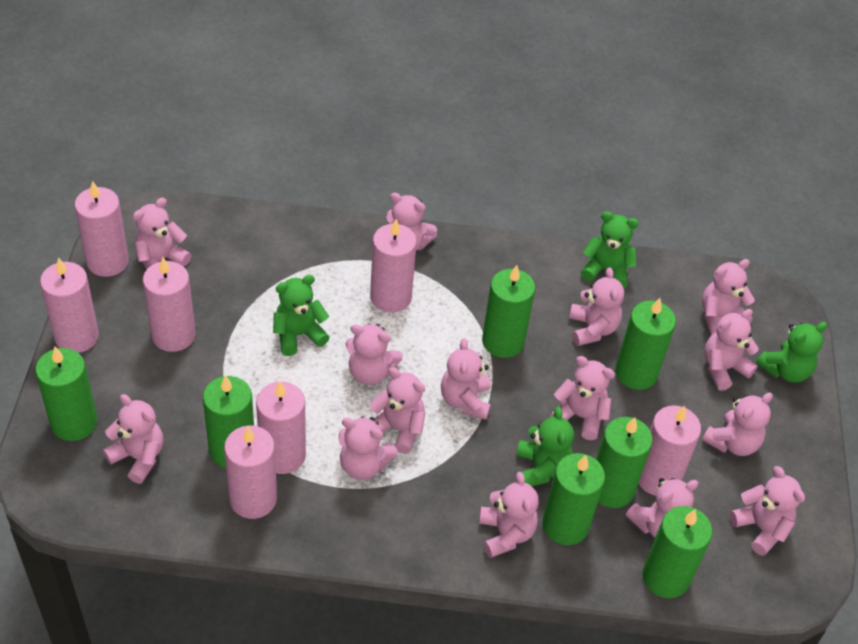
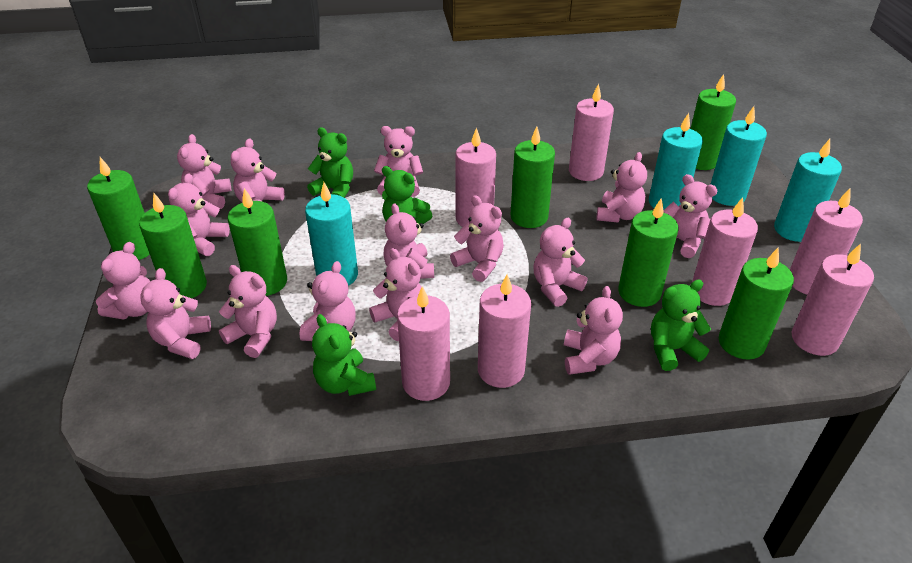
turquoise candle: none = 0 -> [305,182,358,286] [649,113,703,210] [710,106,767,206] [774,139,842,242] = 4

